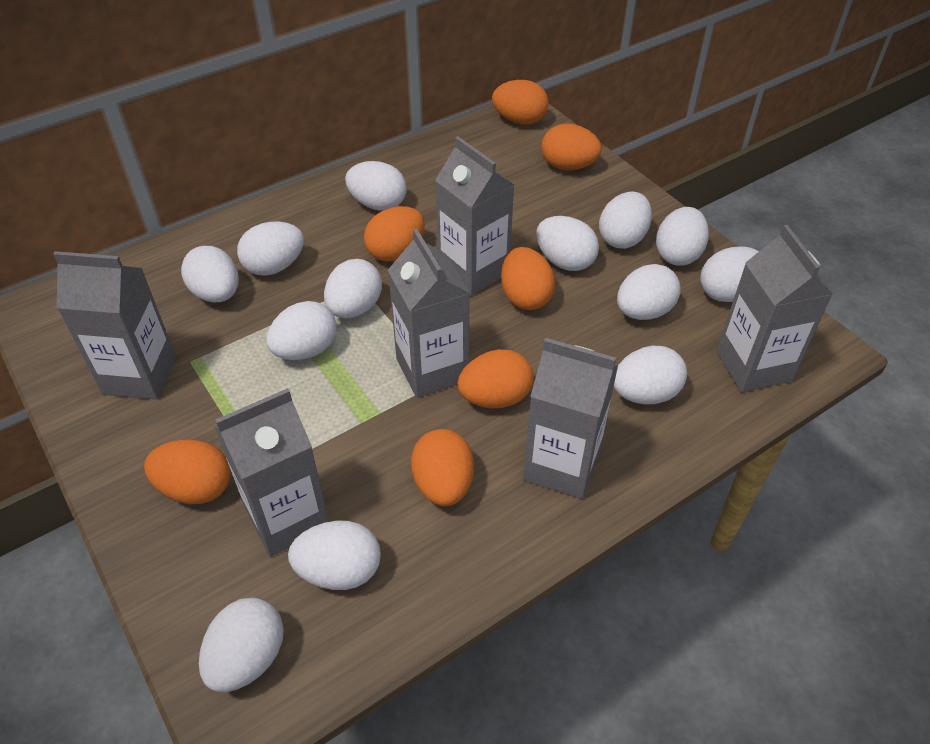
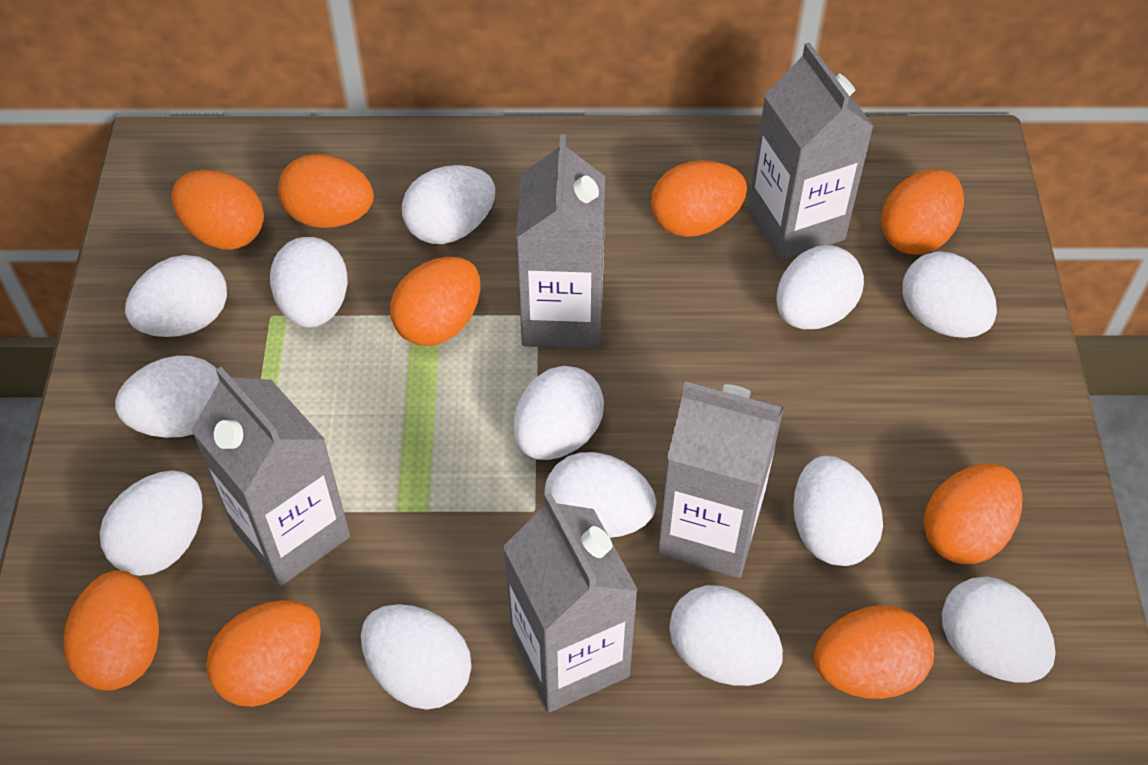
grey carton: [53,251,176,400] [214,388,329,557] [388,229,470,398] [435,136,514,296] [523,338,618,499] [716,225,833,392] = 6 -> [192,367,350,586] [503,492,638,712] [516,134,605,349] [658,381,784,578] [748,42,874,261] = 5
orange egg: [144,440,231,504] [364,206,425,262] [411,429,474,506] [457,349,533,408] [492,80,548,125] [501,247,555,310] [541,123,602,170] = 7 -> [64,570,159,690] [171,170,264,250] [206,600,321,707] [278,154,374,228] [390,257,480,346] [651,160,747,237] [814,605,934,699] [881,169,964,255] [924,464,1022,564] = 9

